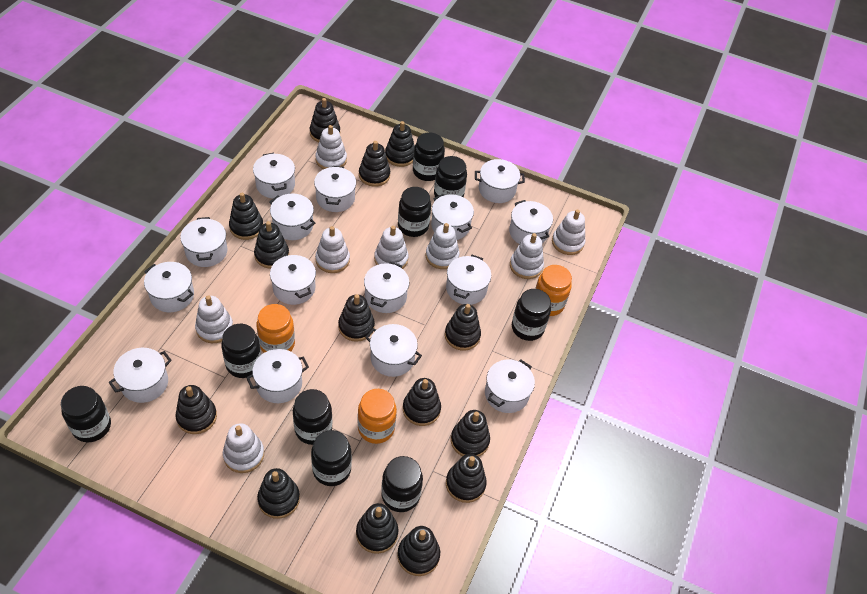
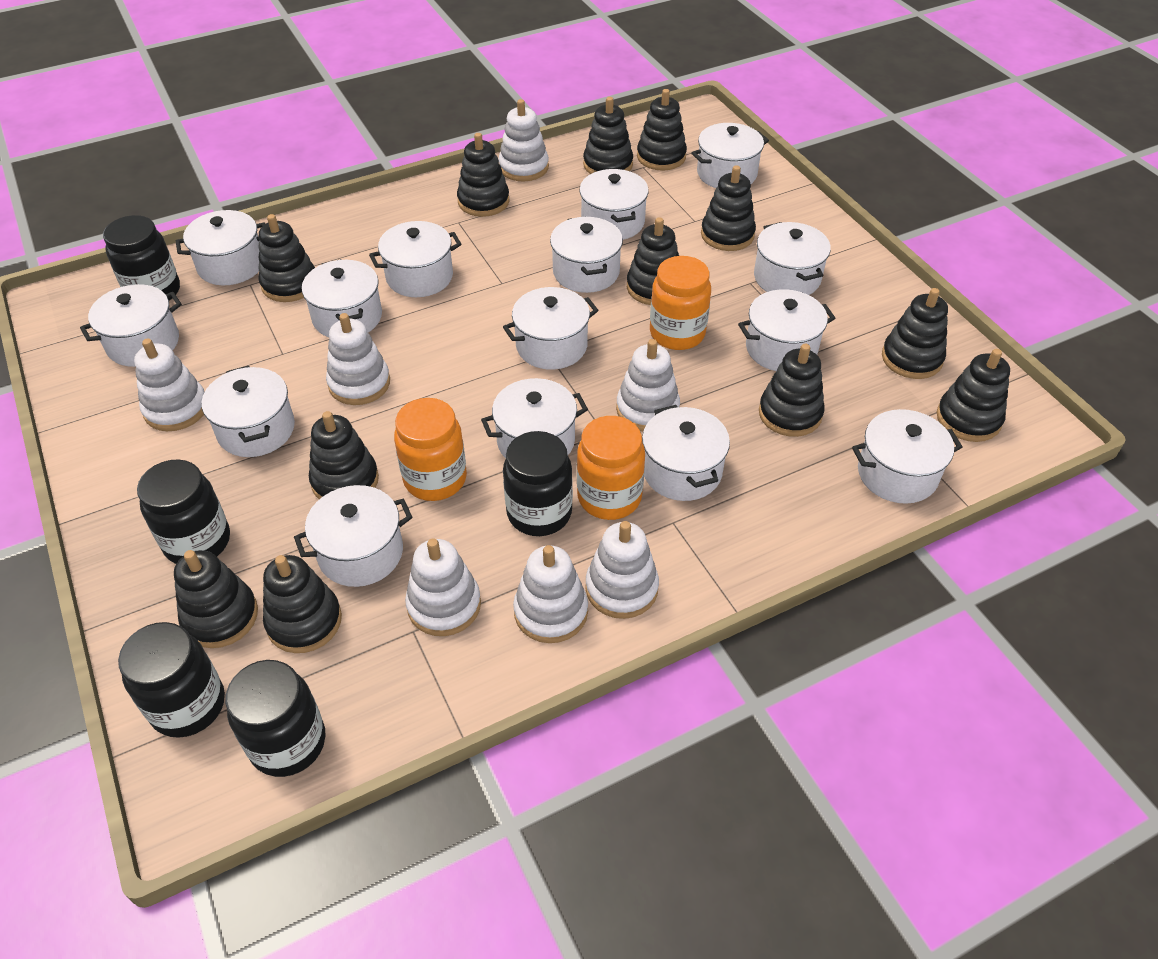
black jar: [61,386,111,442] [221,324,261,378] [293,389,332,445] [311,430,352,486] [381,456,423,512] [398,187,431,237] [413,132,445,181] [434,156,467,197] [512,289,551,341] = 9 -> [103,215,180,300] [118,622,225,738] [137,459,230,564] [225,660,326,777] [503,431,573,536] = 5
black stacking toy: [176,385,217,434] [229,193,263,240] [254,221,289,269] [257,468,300,519] [310,98,340,143] [338,294,375,342] [356,503,398,554] [359,141,390,187] [385,121,415,167] [397,526,440,576] [403,378,441,426] [445,304,481,351] [446,454,487,503] [451,410,490,457] = 14 -> [174,550,258,648] [259,214,315,302] [263,555,342,653] [309,411,379,499] [457,133,510,217] [583,97,633,174] [627,217,679,305] [637,89,687,171] [701,165,756,251] [759,344,825,437] [882,288,948,379] [937,349,1010,442] = 12
white stacking toy: [195,295,233,343] [223,423,264,473] [315,125,347,169] [315,226,350,273] [374,226,408,269] [426,223,460,269] [510,233,544,279] [552,210,585,255] = 8 -> [134,338,204,431] [326,313,390,405] [405,538,481,636] [498,99,549,181] [513,545,588,643] [585,521,659,619] [616,339,680,431] = 7

